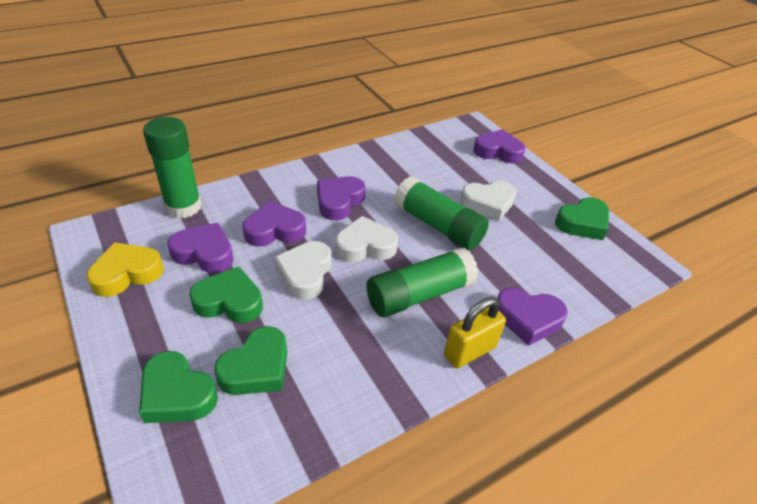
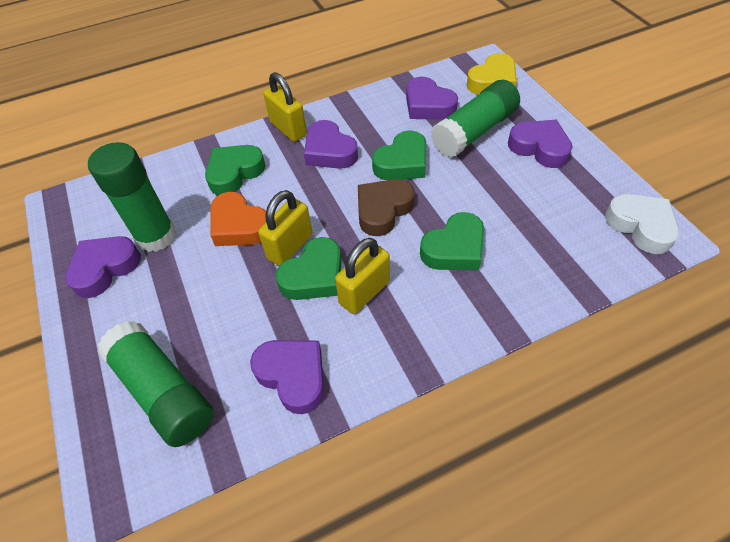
brown heart: none = 0 -> [358,179,415,236] = 1
orange heart: none = 0 -> [210,192,266,246] = 1
white heart: [274,241,332,300] [335,216,398,262] [460,180,517,221] = 3 -> [605,194,679,254] = 1
yellow padlock: [444,297,506,369] = 1 -> [258,190,312,266] [263,72,307,142] [335,238,390,314] = 3

